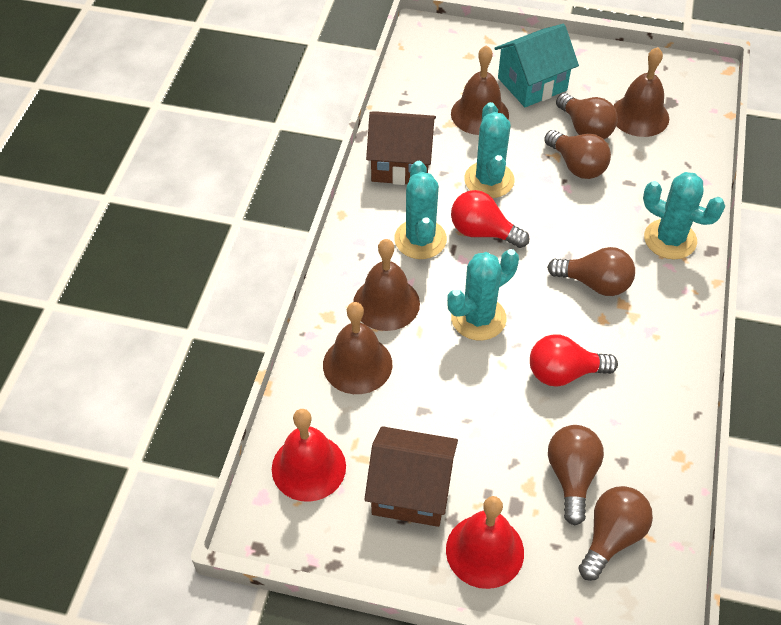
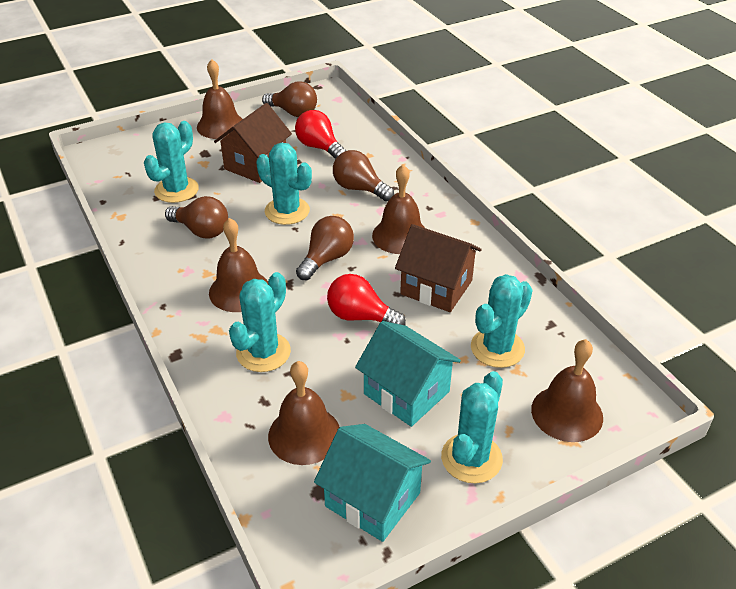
brown bell: [323,302,392,394] [353,239,420,331] [451,45,509,135] [613,47,669,137] = 4 -> [197,59,243,139] [209,218,268,312] [268,361,339,465] [372,165,425,254] [531,339,603,442] = 5
brown light bulb: [544,130,611,179] [547,247,635,296] [548,425,604,526] [556,93,618,139] [578,486,653,581] = 5 -> [165,196,228,238] [262,81,317,117] [296,216,354,280] [333,150,394,201] = 4
red bell: [272,409,346,502] [446,496,524,589] = 2 -> none = 0
turquoise cactus: [394,161,447,259] [447,249,519,341] [464,102,515,198] [643,172,725,259] = 4 -> [144,121,199,203] [229,272,291,372] [256,143,312,225] [441,371,503,483] [471,274,533,368] = 5
turquoise house: [494,24,579,107] = 1 -> [314,424,431,542] [355,321,461,427] = 2

